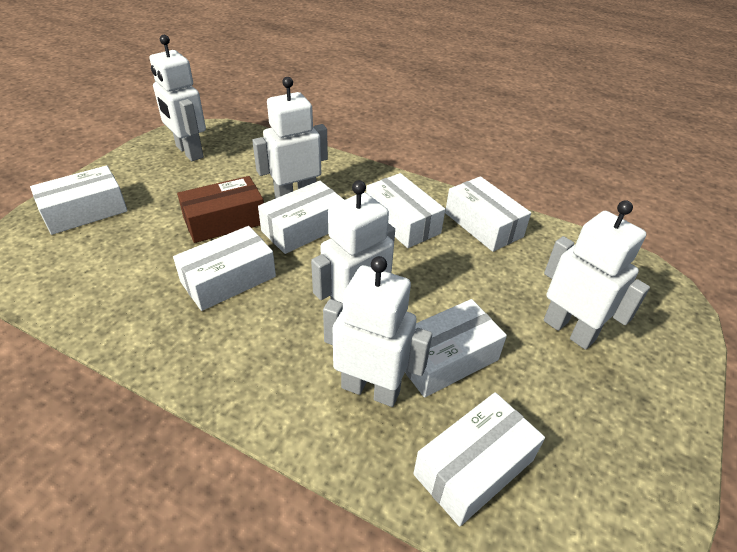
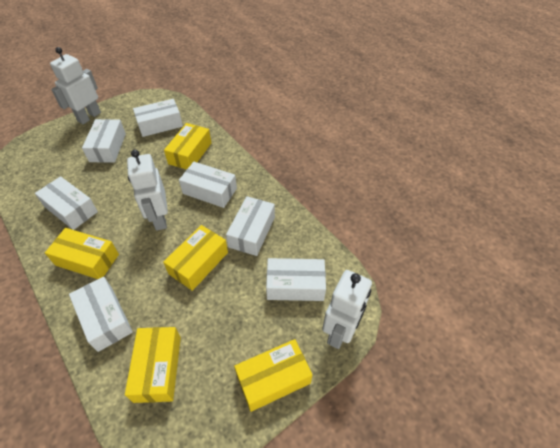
brown box: [177,176,264,243] = 1 -> none = 0
white robot: [149,35,206,161] [252,77,328,199] [311,180,395,303] [323,256,432,407] [544,200,650,350] = 5 -> [50,47,101,124] [127,150,168,231] [322,270,372,349] = 3
yellow box: none = 0 -> [45,228,119,279] [125,327,181,403] [163,225,228,291] [164,123,211,170] [234,339,312,412] = 5

